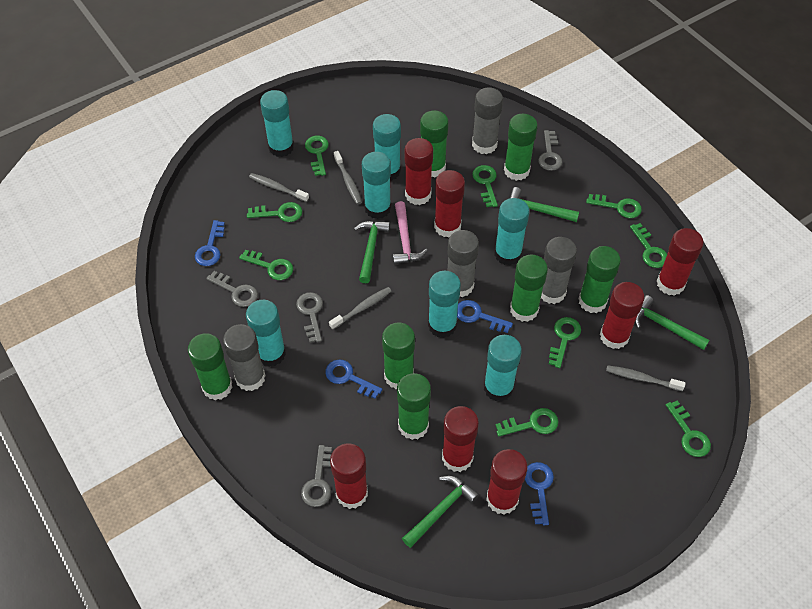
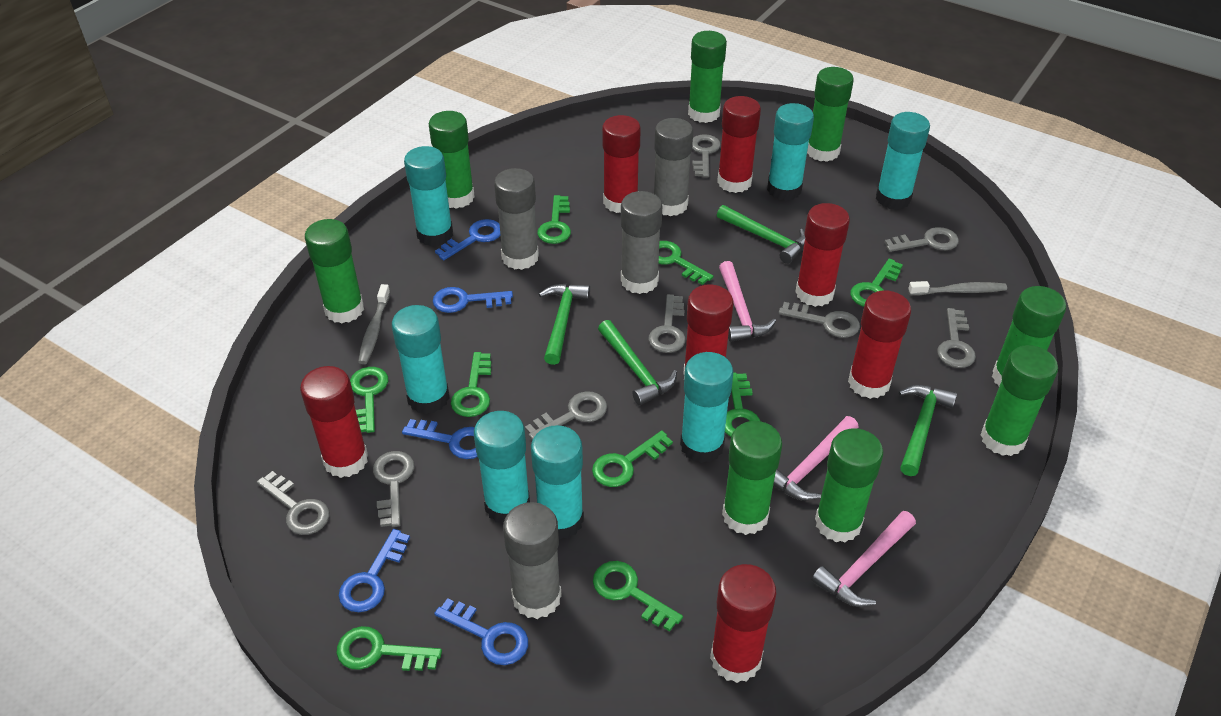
blue key: [195,220,225,266] [326,359,383,399] [457,300,513,333] [525,462,554,525] = 4 -> [339,529,410,612] [402,419,477,459] [433,287,513,313] [434,598,528,665] [435,219,500,260] = 5
green glue stick: [188,333,233,400] [382,323,415,389] [397,373,431,440] [420,111,449,178] [504,114,538,181] [510,255,548,322] [578,246,621,313] = 7 -> [305,219,364,323] [429,111,475,209] [688,31,727,123] [722,421,782,535] [807,67,854,162] [815,428,883,543] [981,345,1058,456] [992,286,1066,386] = 8
grey key: [206,271,258,307] [296,292,323,343] [301,445,332,507] [538,130,562,171] = 4 -> [257,471,330,535] [373,451,415,527] [525,391,607,440] [648,294,686,353] [692,134,721,177] [779,302,860,338] [885,227,959,252] [937,308,976,368] = 8
grey toothbrush: [249,173,309,202] [329,287,391,330] [334,151,362,204] [606,365,686,391] = 4 -> [358,284,390,364] [908,281,1007,296] = 2
pink hammer: [393,201,428,265] = 1 -> [719,261,776,342] [773,416,859,501] [812,511,916,607] = 3

